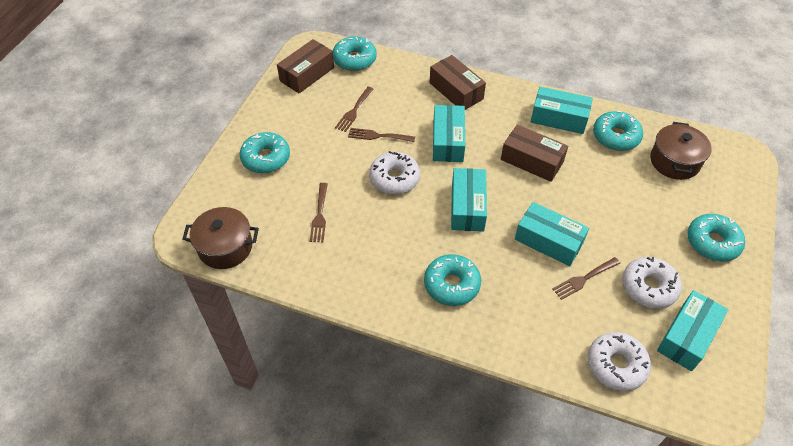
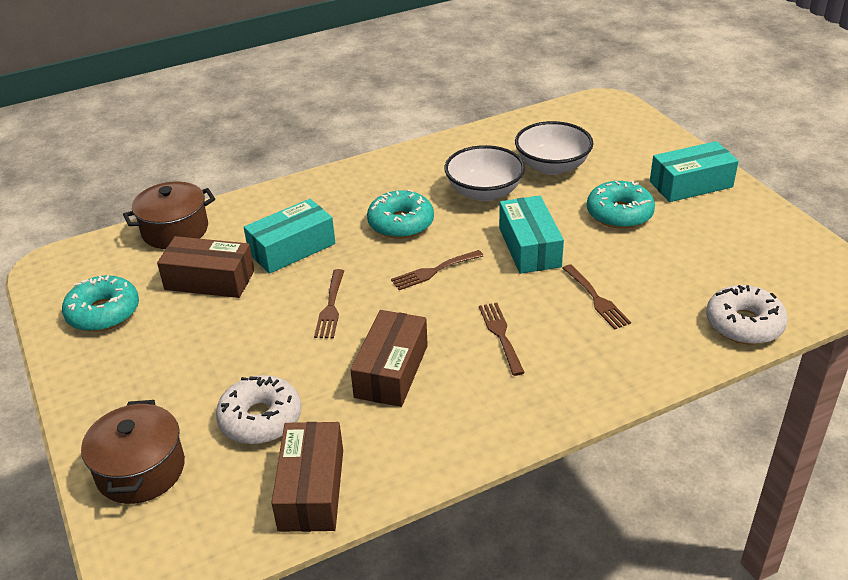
turquoise box: [433,105,465,162] [451,168,487,232] [515,202,589,266] [531,87,593,134] [657,290,728,371] = 5 -> [244,199,335,274] [499,196,564,274] [650,141,739,202] = 3
turquoise donut: [240,132,290,173] [333,36,377,71] [424,254,481,306] [593,111,643,151] [687,214,745,262] = 5 -> [62,275,139,332] [367,190,434,239] [587,181,655,229] = 3
white bowl: none = 0 -> [444,145,525,201] [515,121,593,175] = 2
white donut: [369,151,420,195] [587,332,651,391] [622,257,682,309] = 3 -> [216,375,301,444] [706,285,788,345] = 2

